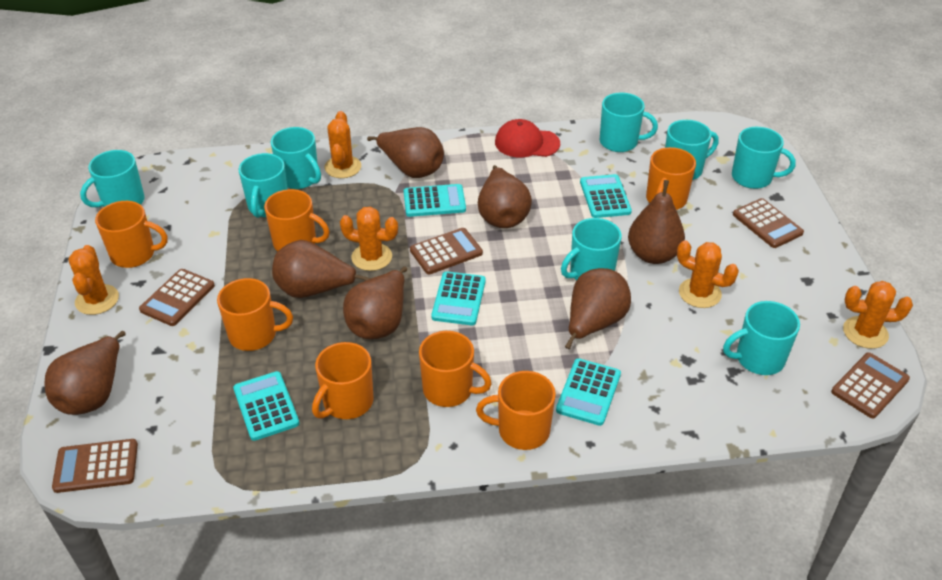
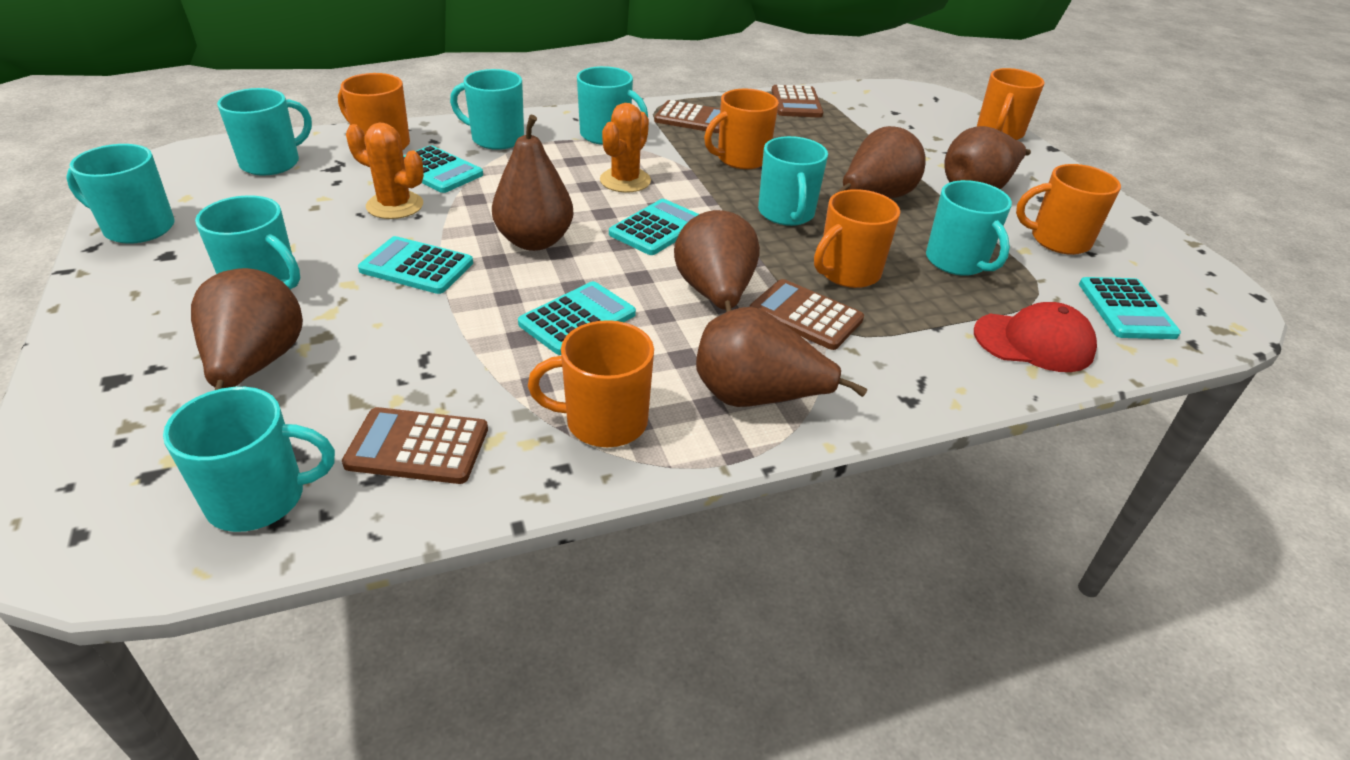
brown calculator: [52,439,138,493] [139,269,215,326] [410,228,483,274] [733,198,804,248] [831,352,910,418] = 5 -> [342,407,488,484] [654,100,720,133] [750,279,864,350] [772,85,823,118] = 4
brown pear: [44,331,126,415] [272,240,371,298] [343,267,407,339] [367,127,444,178] [478,165,532,228] [565,268,631,349] [628,180,685,264] = 7 -> [191,268,303,390] [492,114,573,251] [674,210,760,312] [696,307,867,407] [835,126,926,198] [944,126,1031,189] = 6
orange cactus: [68,245,119,315] [324,111,361,178] [340,207,398,271] [677,240,739,308] [843,281,913,349] = 5 -> [346,123,424,219] [600,103,651,193] = 2
orange mug: [95,201,168,268] [217,278,293,351] [264,189,330,251] [312,342,374,419] [419,331,492,407] [476,371,556,450] [646,147,696,210] = 7 -> [338,73,410,150] [528,320,654,447] [704,89,779,169] [814,189,900,288] [977,68,1044,140] [1016,164,1121,255] = 6

